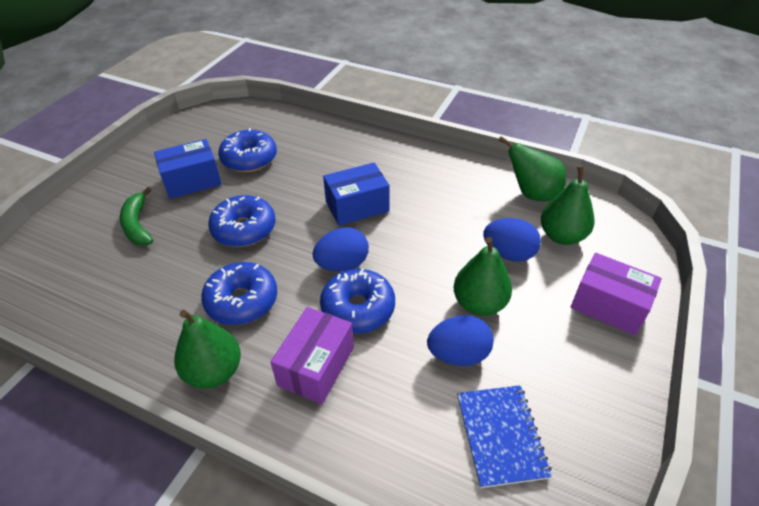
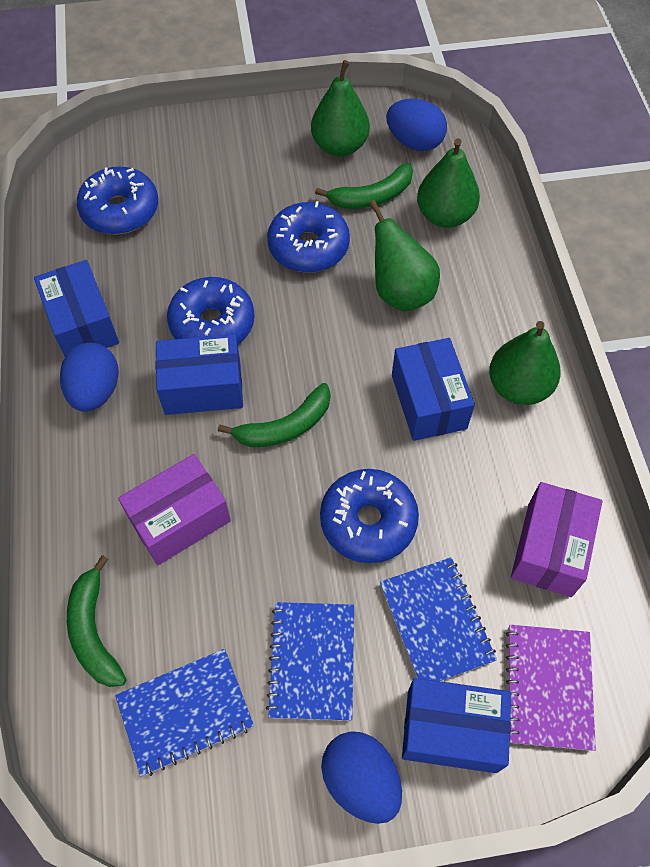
blue box: [154,139,222,199] [323,163,390,226] = 2 -> [34,260,119,357] [155,334,243,415] [392,338,475,441] [402,678,511,773] = 4
blue notebook: [457,385,552,488] = 1 -> [115,649,254,776] [266,602,354,721] [380,557,497,681] = 3
green banana: [120,187,153,246] = 1 -> [67,555,126,687] [218,383,331,447] [315,163,413,209] = 3
purple notebook: none = 0 -> [506,625,596,751] = 1

